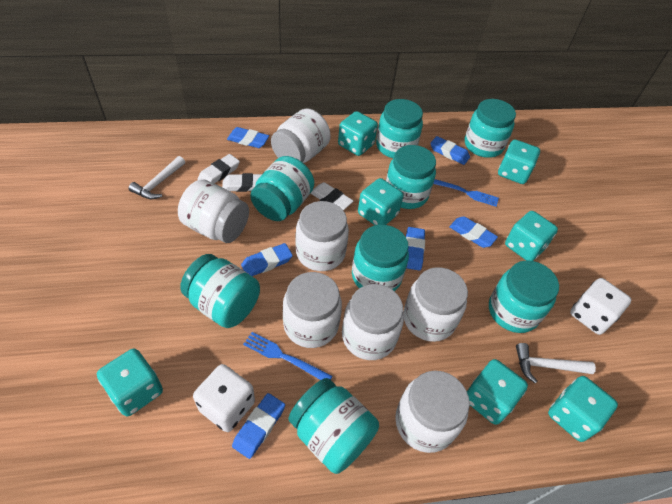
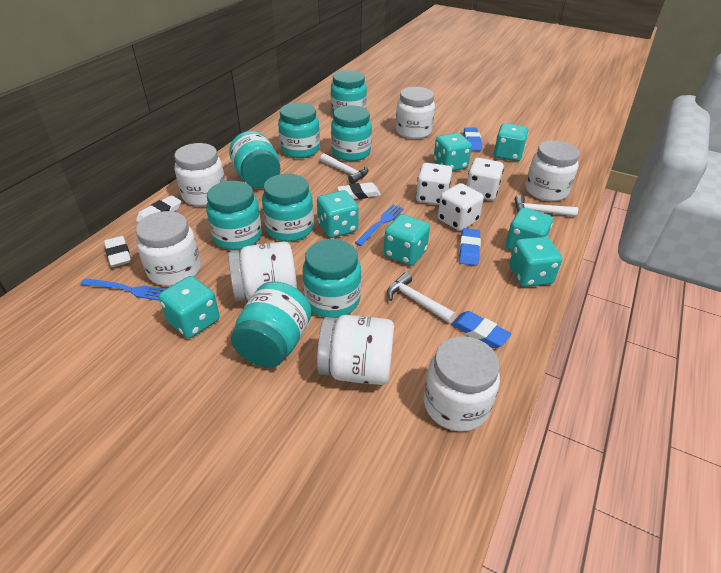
blue eraser: [227,127,269,148] [232,393,285,459] [241,243,293,276] [406,227,425,271] [430,136,470,165] [449,216,498,248] = 6 -> [451,311,511,348] [459,228,481,266] [464,127,482,151] = 3
white dice: [193,364,255,432] [570,278,631,335] = 2 -> [416,163,452,205] [438,183,484,231] [466,158,504,200] = 3
white hammer: [128,156,185,199] [516,343,596,384] = 2 -> [320,153,368,184] [387,272,456,323] [515,195,578,217] = 3

